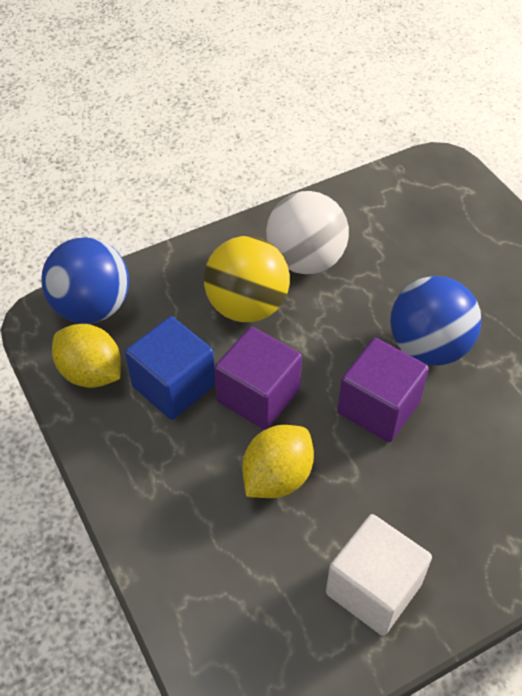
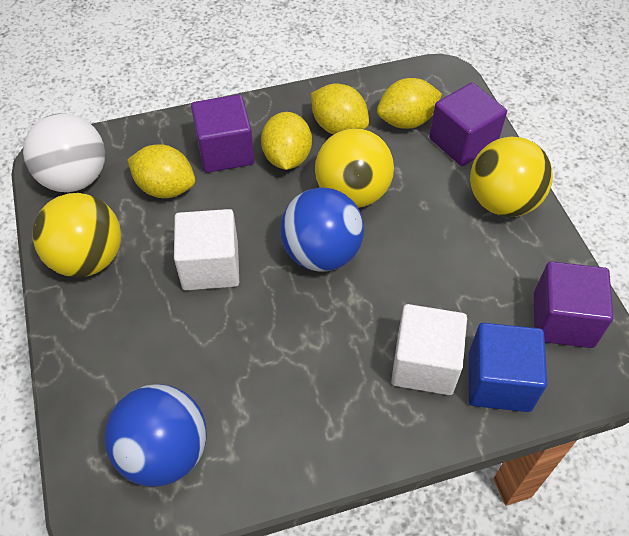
purple cube: [214,327,302,430] [337,338,429,442] = 2 -> [191,94,254,173] [429,82,507,166] [534,261,614,348] = 3
white cube: [326,514,432,636] = 1 -> [174,209,239,290] [391,304,467,395] = 2
yellow ball: [204,236,290,322] = 1 -> [32,193,121,277] [315,128,394,208] [470,136,553,217] = 3
yellow lemon: [52,324,121,388] [242,425,314,498] = 2 -> [127,144,195,198] [261,112,312,170] [311,83,369,134] [377,78,442,129] = 4

